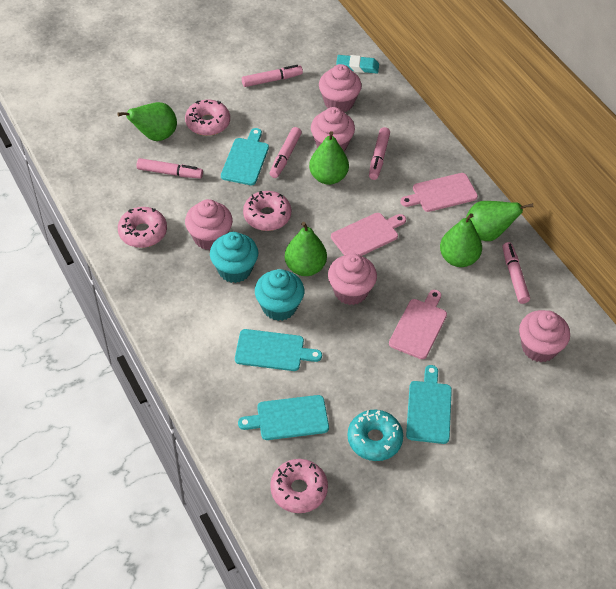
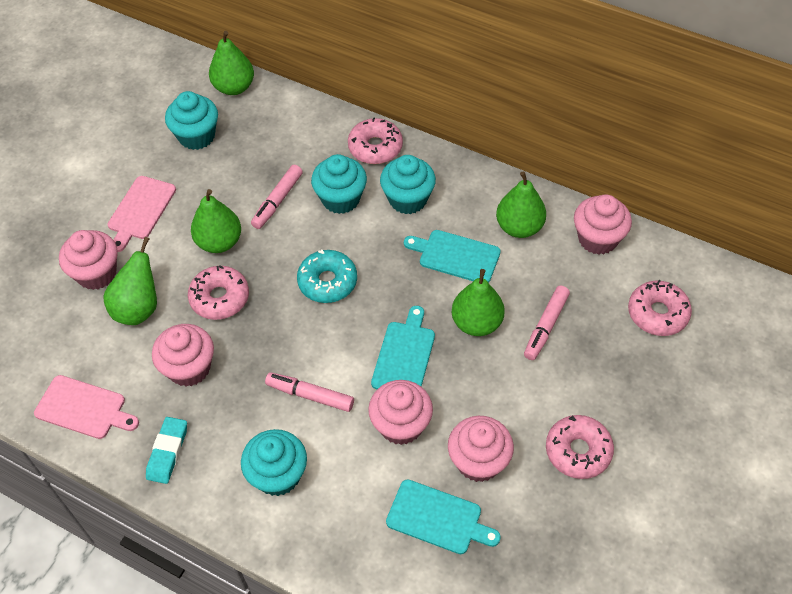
pink cutting board: [331,213,406,256] [389,290,447,359] [400,173,478,212] = 3 -> [34,375,139,439] [108,176,176,252] = 2
pink marker: [136,158,203,178] [242,65,303,87] [270,127,302,178] [369,127,390,180] [502,242,530,304] = 5 -> [251,165,303,229] [265,372,354,412] [524,286,570,360] = 3
turquoise cupcake: [210,232,258,283] [255,269,304,321] = 2 -> [165,91,218,150] [241,429,307,496] [311,154,367,214] [380,155,436,214] = 4
turquoise cutting board: [221,128,269,185] [235,329,322,371] [238,395,329,440] [406,365,452,444] = 4 -> [371,306,435,389] [386,479,501,554] [404,230,501,283] = 3

